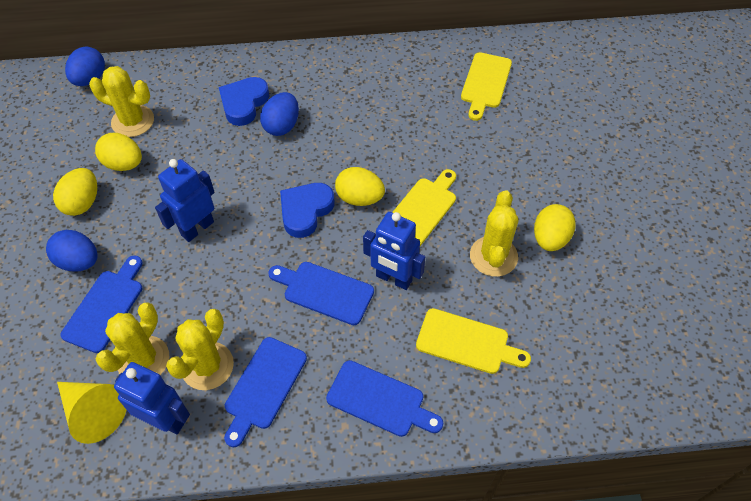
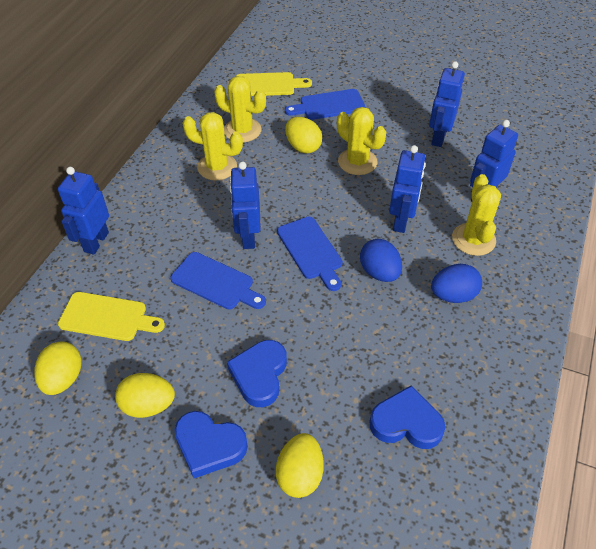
blue cutting board: [61,255,143,353] [224,337,307,447] [268,262,374,325] [326,360,443,437] = 4 -> [170,252,266,310] [277,216,343,291] [285,89,365,120] = 3
blue egg: [46,230,97,272] [65,47,105,86] [260,92,299,136] = 3 -> [360,239,402,282] [431,264,482,303] = 2
blue heart: [219,77,269,126] [280,183,334,238] = 2 -> [174,411,248,478] [227,340,287,407] [369,386,445,449] = 3
blue robot: [114,362,190,434] [155,159,215,242] [363,212,425,290] = 3 -> [58,167,109,255] [230,162,261,249] [389,145,426,233] [429,61,465,147] [470,120,518,202] = 5
yellow cone: [57,382,126,444] = 1 -> none = 0
yellow cutting board: [392,169,456,246] [416,308,531,374] [461,52,512,121] = 3 -> [58,292,165,341] [236,72,312,96] = 2

